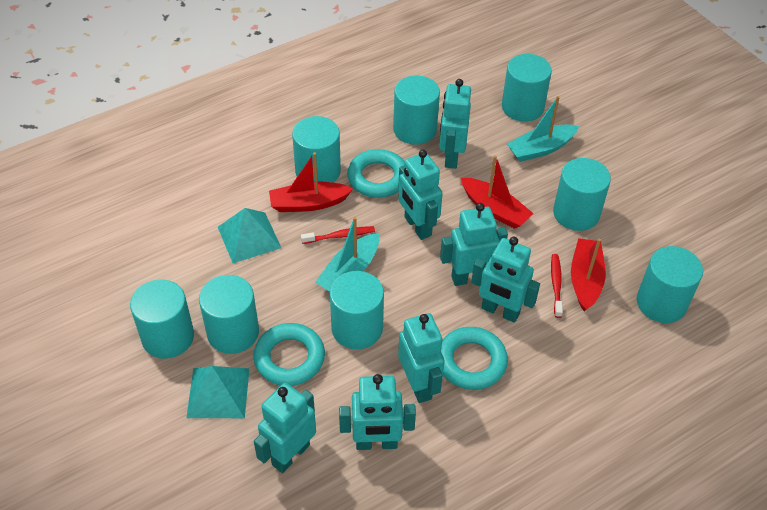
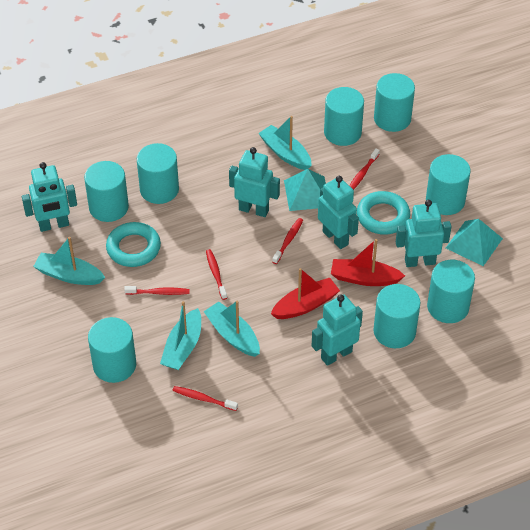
red boat: [269,152,353,212] [461,155,534,229] [571,238,606,311] = 3 -> [271,268,340,319] [331,239,405,286] = 2
red toothbrush: [301,226,375,244] [551,254,563,318] = 2 -> [124,286,190,295] [172,386,238,411] [206,249,227,300] [272,218,303,264] [349,148,380,190] = 5
turquoise boat: [315,217,379,292] [507,96,579,162] = 2 -> [33,237,105,285] [160,301,201,370] [203,301,260,357] [258,116,312,170] = 4
turquoise ring: [253,323,325,386] [347,149,404,198] [441,327,508,390] = 3 -> [106,222,161,267] [357,191,410,235] = 2
turquoise robot: [254,383,316,473] [339,374,416,450] [398,150,443,240] [398,313,445,403] [439,79,471,169] [440,203,508,286] [471,237,540,323] = 7 -> [22,162,77,232] [229,147,280,217] [312,294,363,366] [318,176,359,249] [396,200,452,267] = 5

